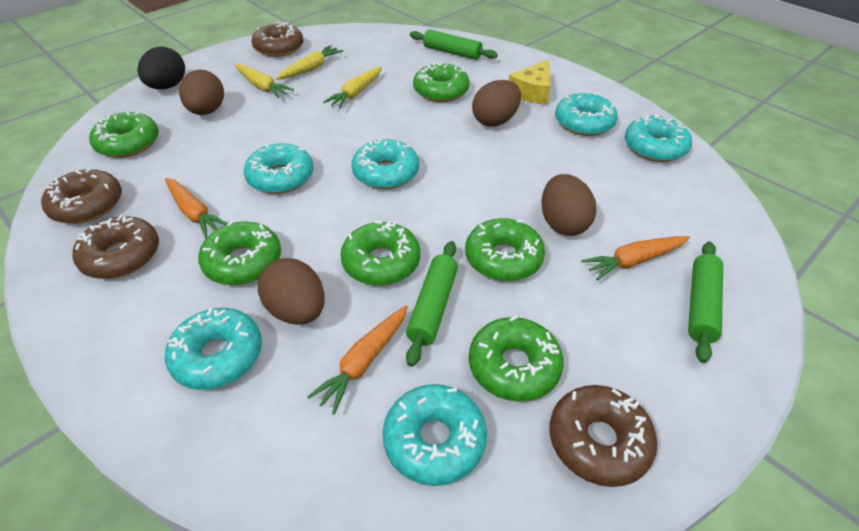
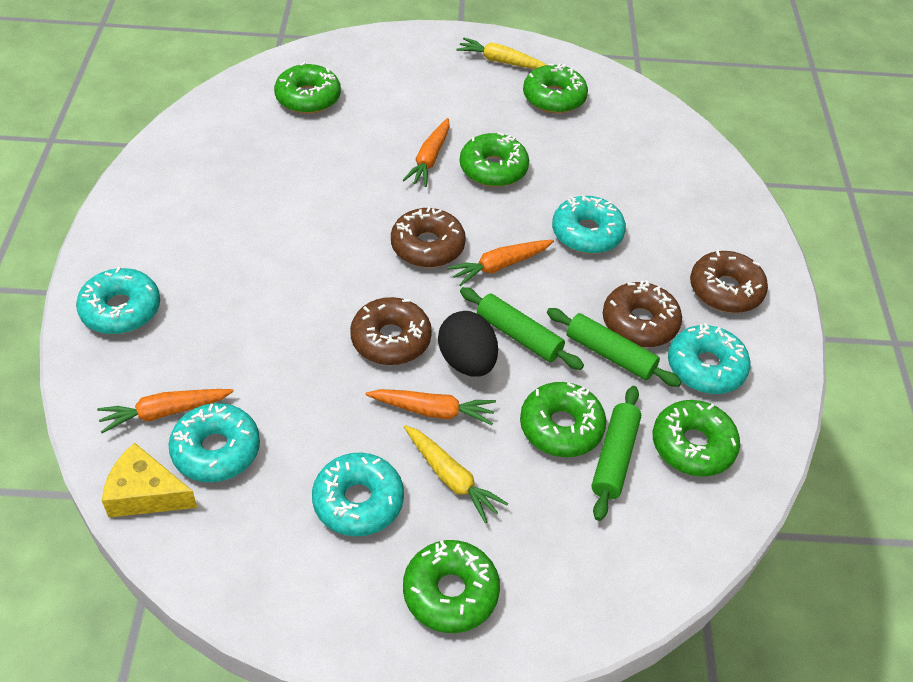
brown egg: [179,69,224,115] [258,258,325,325] [472,80,521,126] [541,174,596,236] = 4 -> none = 0
orange carrot: [165,178,228,238] [307,305,408,415] [581,236,690,281] = 3 -> [97,389,234,433] [365,389,496,425] [402,118,450,187] [447,240,554,286] = 4
turquoise donut: [165,308,262,390] [244,143,314,194] [351,139,419,189] [383,384,487,486] [555,93,618,136] [625,115,692,162] = 6 -> [76,267,160,334] [168,403,260,482] [312,452,404,536] [552,195,626,254] [668,323,751,394] = 5
yellow carrot: [235,64,294,98] [276,45,343,80] [323,67,382,108] = 3 -> [404,425,509,523] [456,38,547,69] = 2

